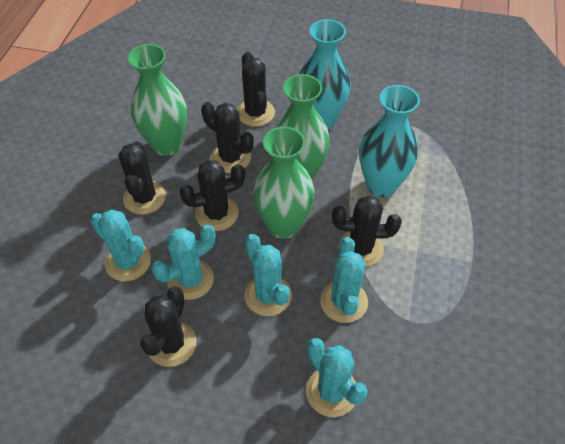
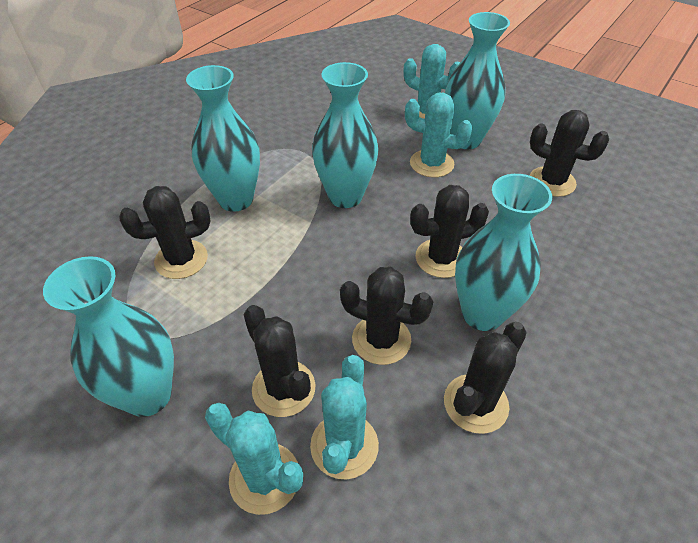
green vase: [128,44,187,156] [253,127,315,239] [275,74,330,181] = 3 -> none = 0
turquoise cactus: [91,210,151,281] [151,225,215,300] [244,234,292,316] [306,338,368,417] [320,237,368,323] = 5 -> [205,403,303,515] [310,355,379,479] [403,44,460,119] [405,93,473,178] = 4
turquoise vase: [300,19,351,129] [359,85,420,197] = 2 -> [43,256,174,417] [186,65,260,212] [312,62,379,208] [445,12,510,149] [455,174,552,331] = 5

